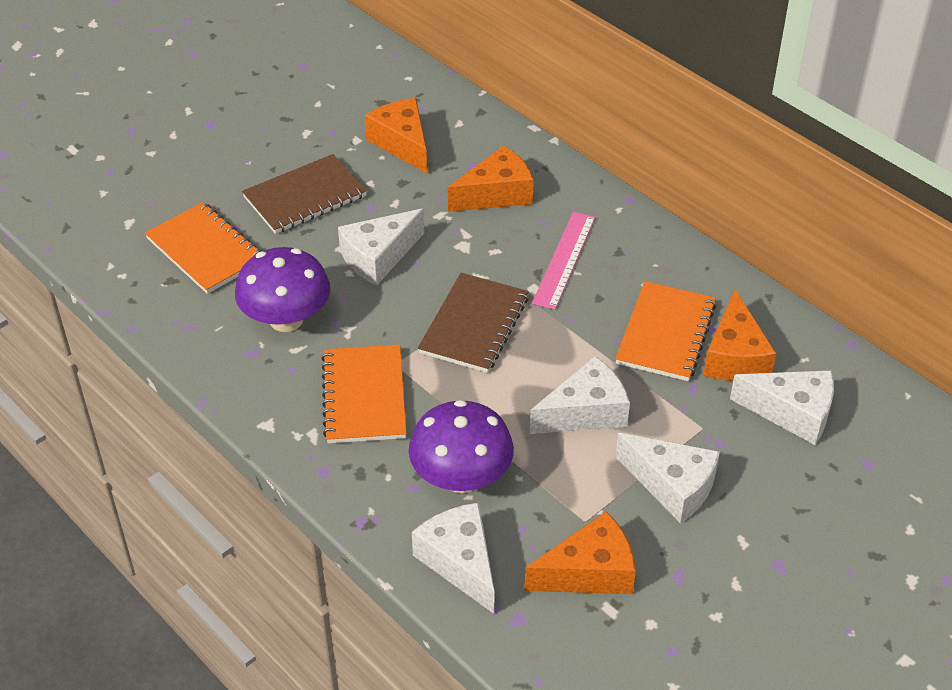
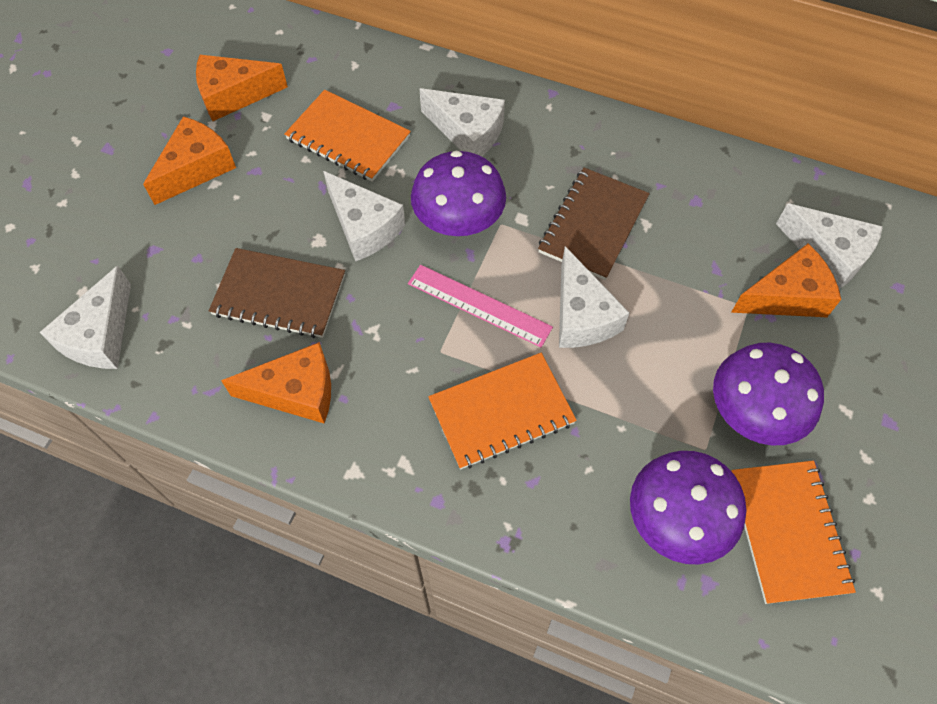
purple mushroom: [235,247,330,332] [409,400,514,493] = 2 -> [411,151,506,236] [630,451,747,564] [713,343,824,446] = 3

